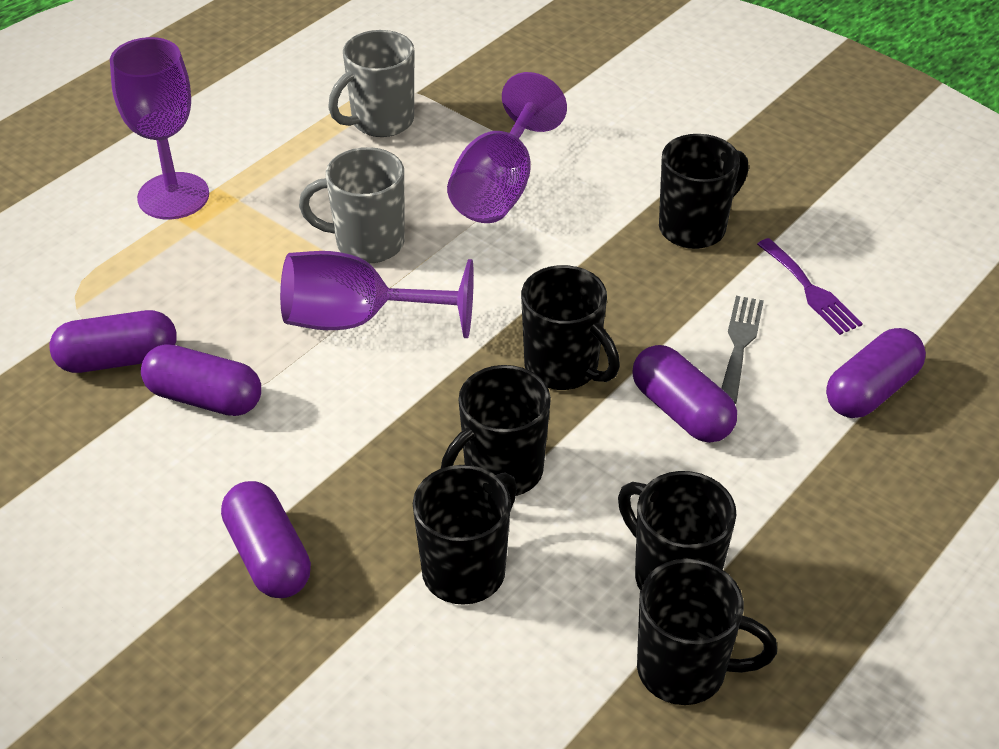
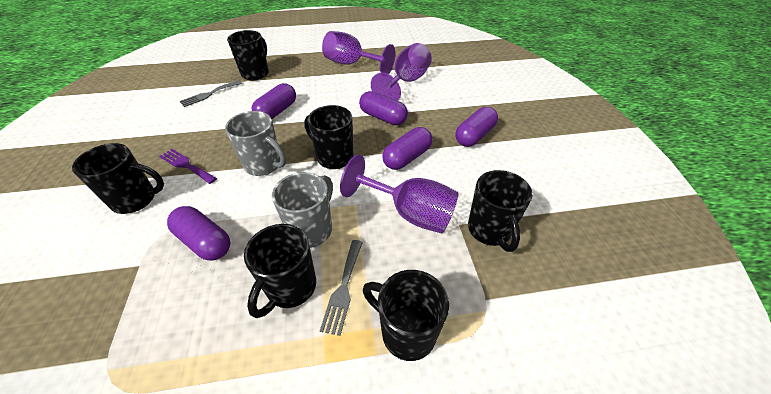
grey fork: [721,296,764,404] = 1 -> [180,80,242,107] [320,240,363,336] = 2

